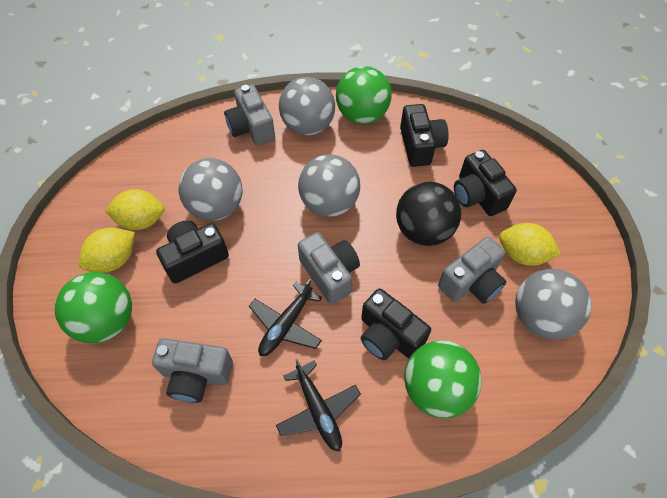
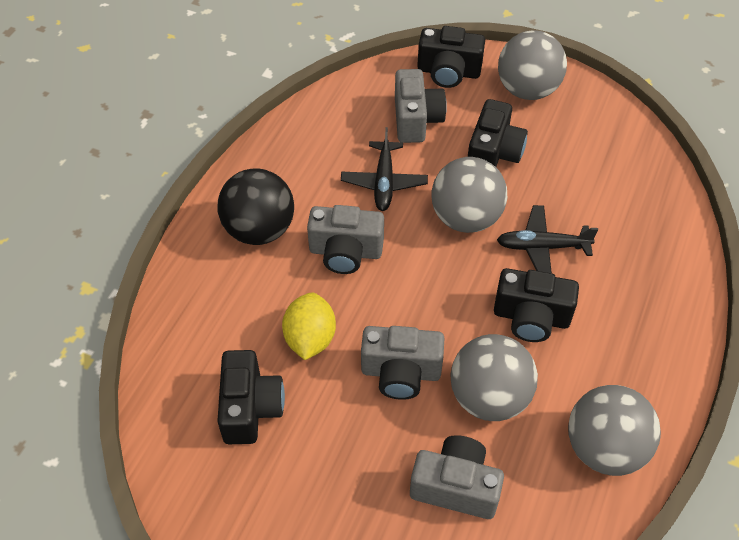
green ball: [55,272,132,343] [336,66,392,124] [404,340,482,419] = 3 -> none = 0
yellow lemon: [79,228,135,273] [105,189,165,230] [499,223,561,266] = 3 -> [282,292,336,360] = 1

